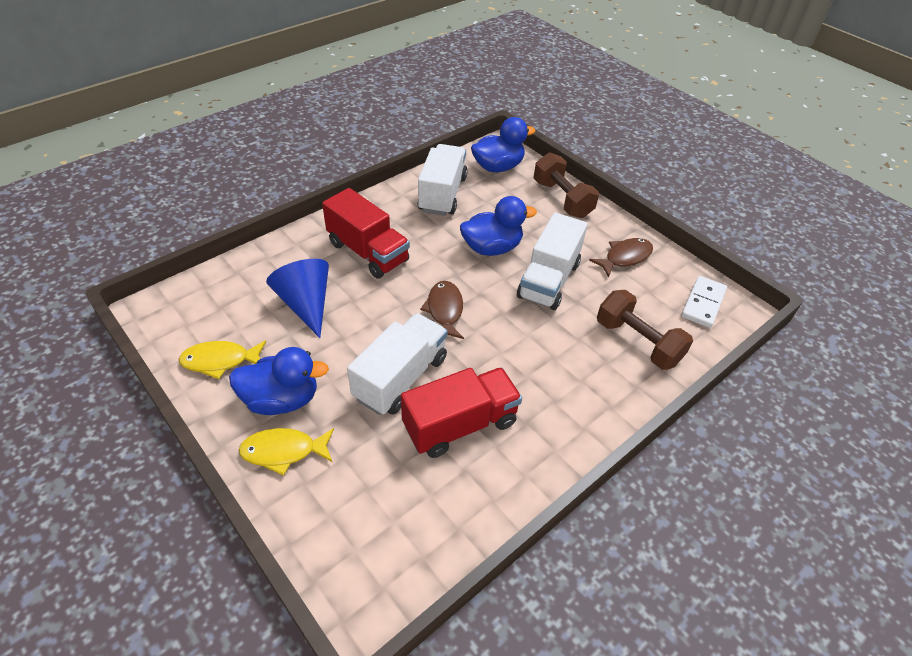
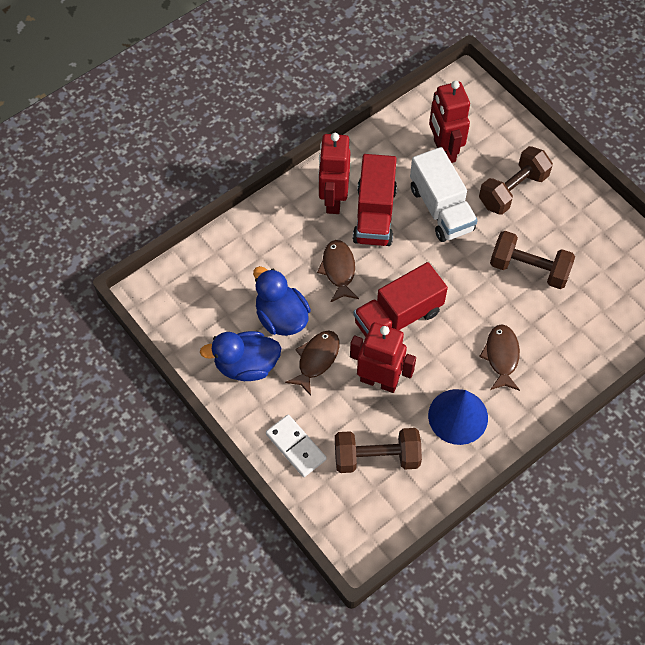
blue duck: [229,347,329,415] [460,196,537,256] [471,117,535,172] = 3 -> [200,331,281,381] [253,266,311,336] = 2
brown dumbbell: [534,152,599,218] [597,290,693,370] = 2 -> [335,428,422,473] [479,146,553,215] [490,231,575,289] = 3
brown fish: [420,281,464,339] [589,238,653,277] = 2 -> [285,330,340,396] [317,240,359,302] [479,324,520,391] = 3
red robot: none = 0 -> [318,133,350,214] [350,322,416,393] [429,81,470,163] = 3
white truck: [347,313,448,415] [417,144,468,216] [517,212,588,310] = 3 -> [410,147,478,242] = 1
yellow fish: [179,341,266,379] [239,428,334,476] = 2 -> none = 0

